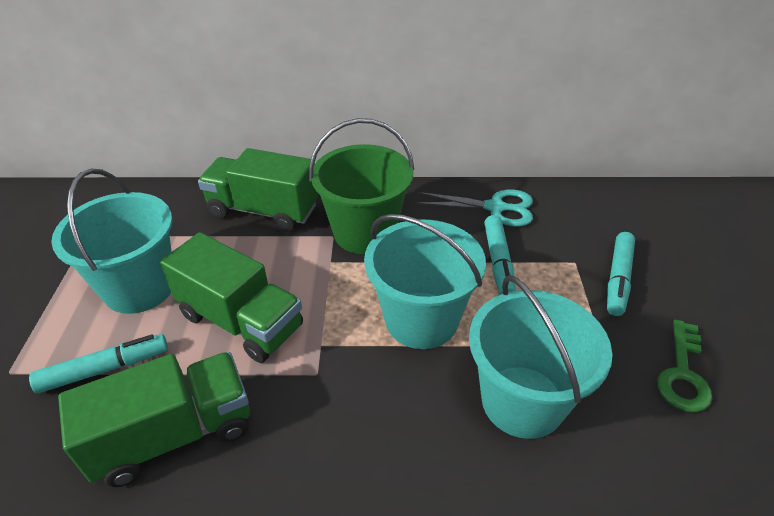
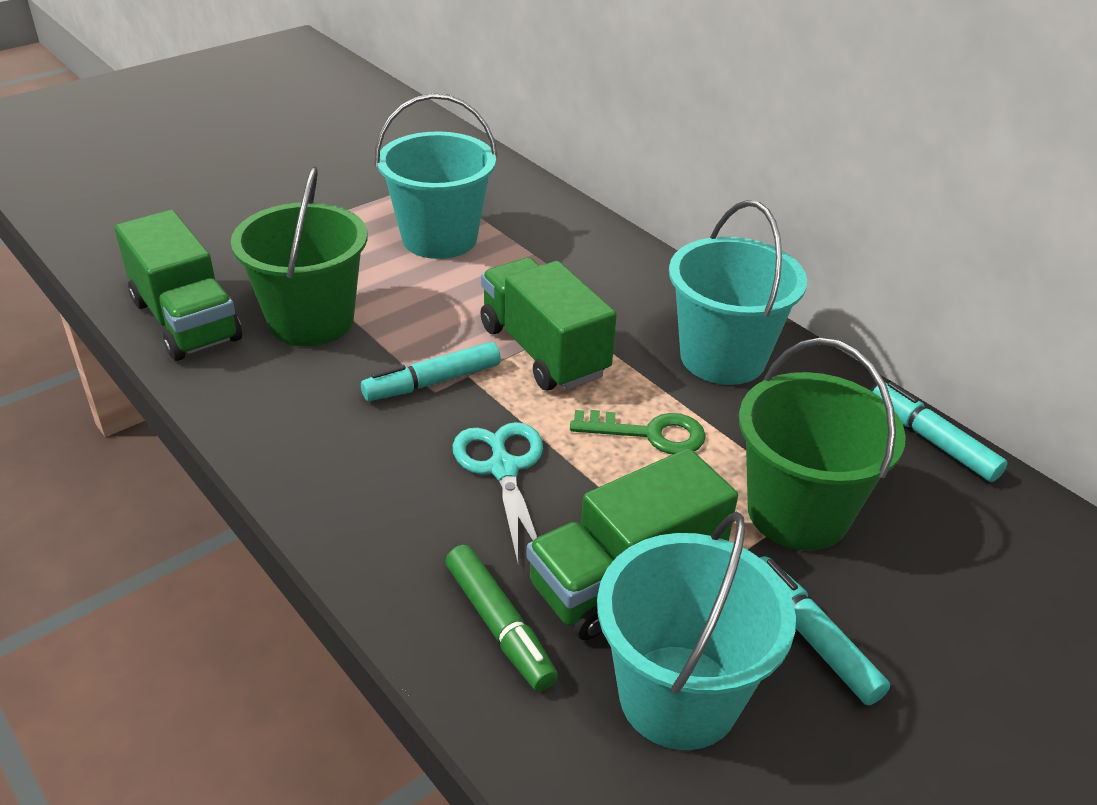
green bucket: [309,118,414,254] = 1 -> [231,166,367,346] [739,338,906,551] = 2
green marker: none = 0 -> [445,545,558,691] = 1

